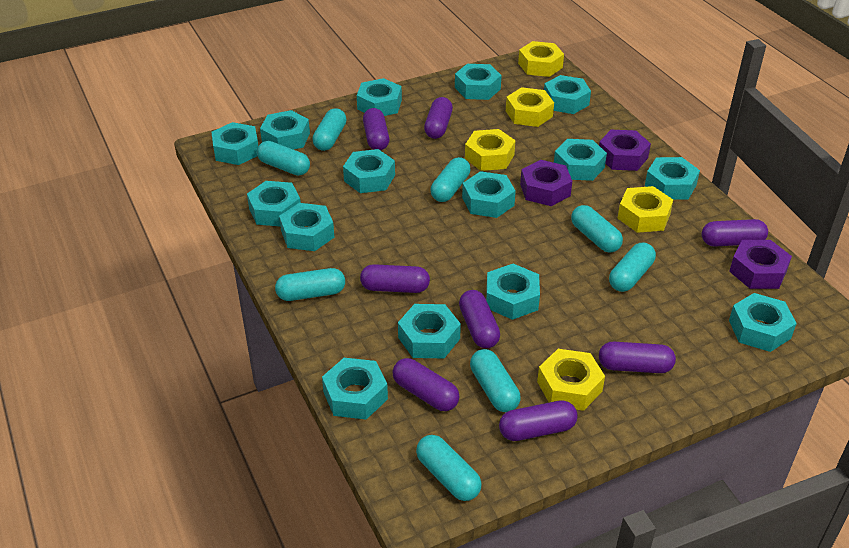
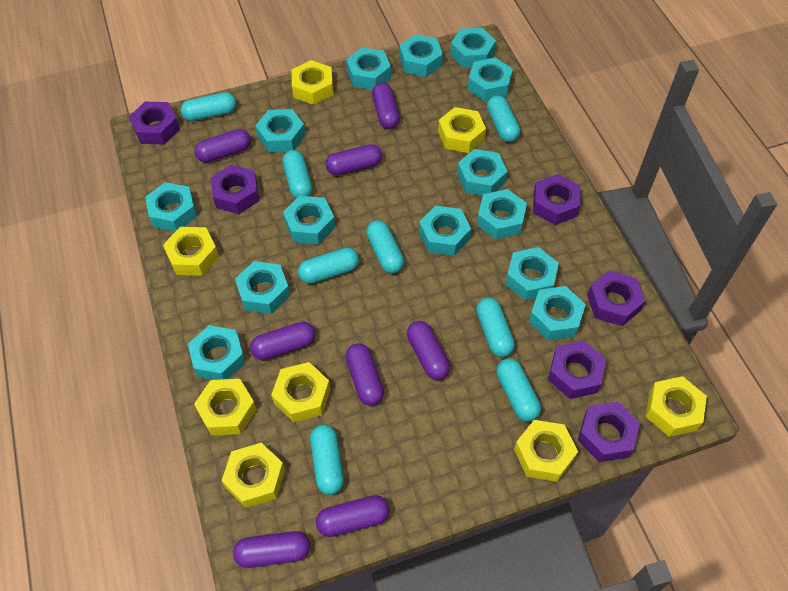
purple nut: [520,160,572,206] [599,130,651,171] [729,240,792,289] = 3 -> [129,102,180,145] [211,164,259,214] [533,174,581,225] [548,341,606,399] [578,401,640,462] [587,270,645,326] = 6
turquoise nut: [212,122,258,165] [247,181,301,226] [260,110,310,150] [279,203,334,251] [322,358,388,420] [343,149,395,193] [357,78,402,116] [398,304,461,358] [455,64,502,100] [462,171,516,218] [486,264,540,320] [544,75,591,114] [554,139,607,181] [645,157,700,200] [729,293,797,352] = 15 -> [145,182,197,232] [188,325,246,380] [235,261,290,314] [256,109,305,153] [283,196,335,245] [346,48,391,90] [399,34,443,77] [419,206,471,256] [450,28,496,68] [457,149,508,196] [468,57,513,101] [477,189,527,240] [505,247,559,301] [529,286,586,341] = 14
yellow nut: [465,129,516,171] [506,87,554,127] [518,41,564,77] [537,349,605,411] [617,186,673,233] = 5 -> [163,227,219,276] [194,379,257,436] [221,443,285,508] [271,362,330,422] [291,60,333,105] [438,107,486,153] [514,420,578,482] [645,376,707,437] = 8

